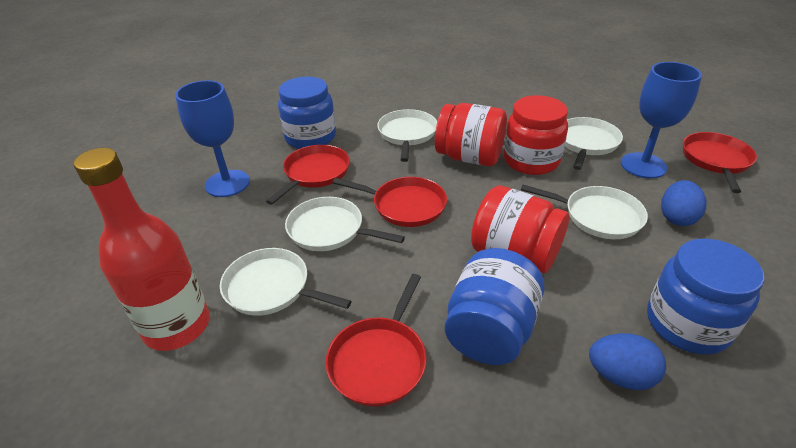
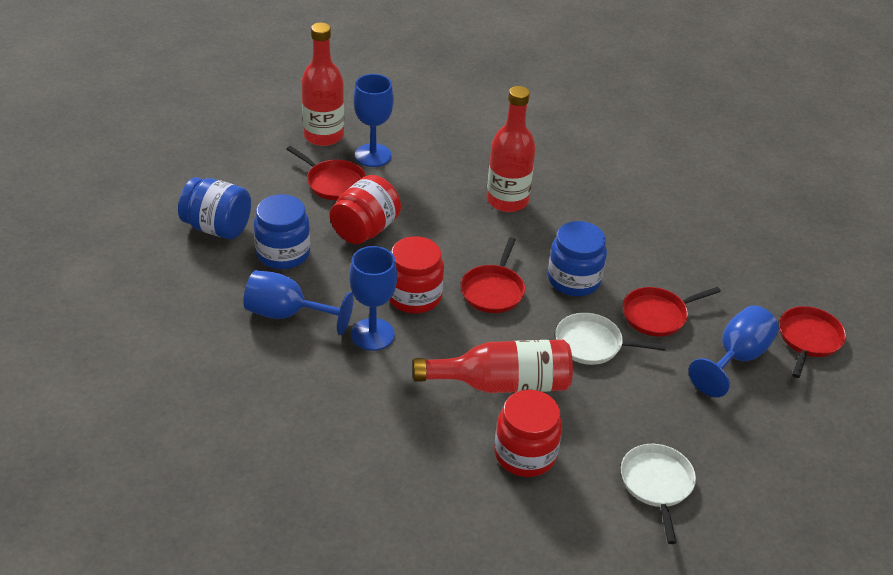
blue egg: [589,333,666,390] [661,180,706,226] = 2 -> none = 0
blue goblet: [175,80,250,197] [621,62,702,179] = 2 -> [243,270,354,335] [350,246,397,351] [353,74,394,167] [689,305,779,397] = 4
red bottle: [74,148,210,351] = 1 -> [301,23,344,146] [413,340,573,393] [487,86,536,212] = 3
white pan: [220,248,352,316] [285,197,405,251] [377,109,437,162] [521,185,648,239] [565,117,623,170] = 5 -> [555,313,666,365] [621,444,696,544] = 2

